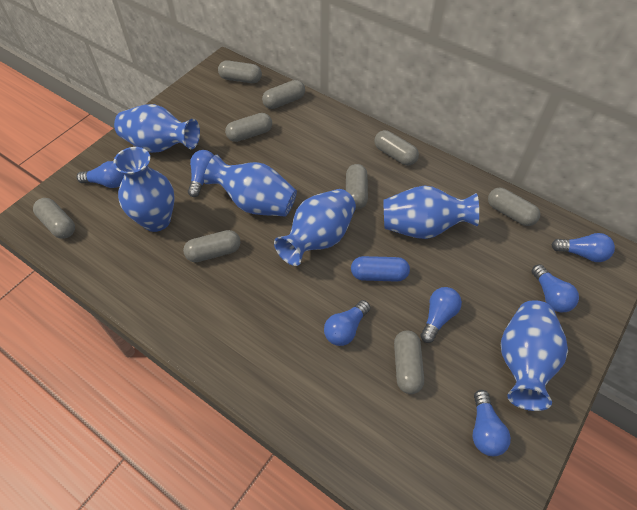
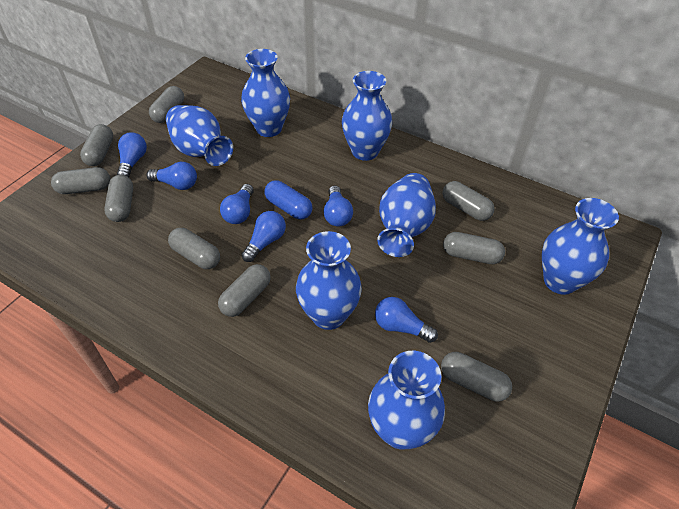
blue light bulb: [77,161,124,188] [188,150,214,197] [324,300,370,346] [421,287,462,343] [473,390,511,456] [532,264,579,313] [551,233,615,262] = 7 -> [117,133,147,177] [147,162,197,190] [220,184,254,224] [241,211,286,262] [324,186,353,226] [375,297,438,343] = 6
blue vase: [113,147,175,232] [114,104,200,153] [204,155,297,216] [274,189,356,266] [383,186,479,239] [501,300,568,411] = 6 -> [166,105,233,166] [241,49,290,137] [296,231,362,330] [342,71,392,161] [368,351,445,449] [377,173,436,257] [542,198,619,295] = 7

